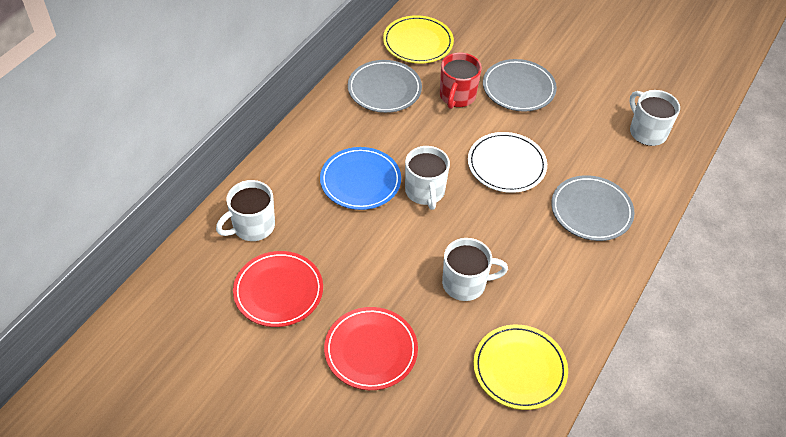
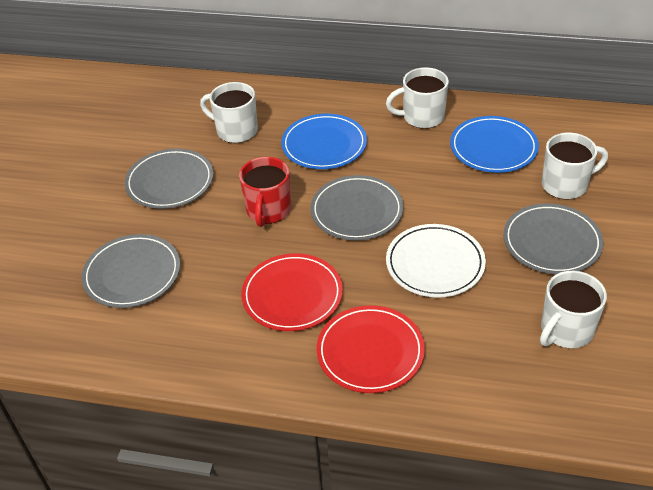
blue plate: [320,147,401,210] = 1 -> [281,114,367,169] [450,116,539,173] = 2
grey plate: [348,60,422,113] [483,59,557,112] [551,175,635,241] = 3 -> [82,234,180,308] [125,149,213,209] [311,175,404,240] [503,204,603,274] = 4
yellow plate: [383,15,454,64] [473,325,568,410] = 2 -> none = 0

